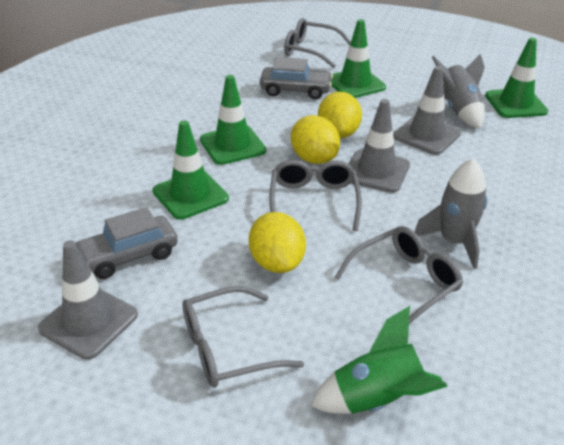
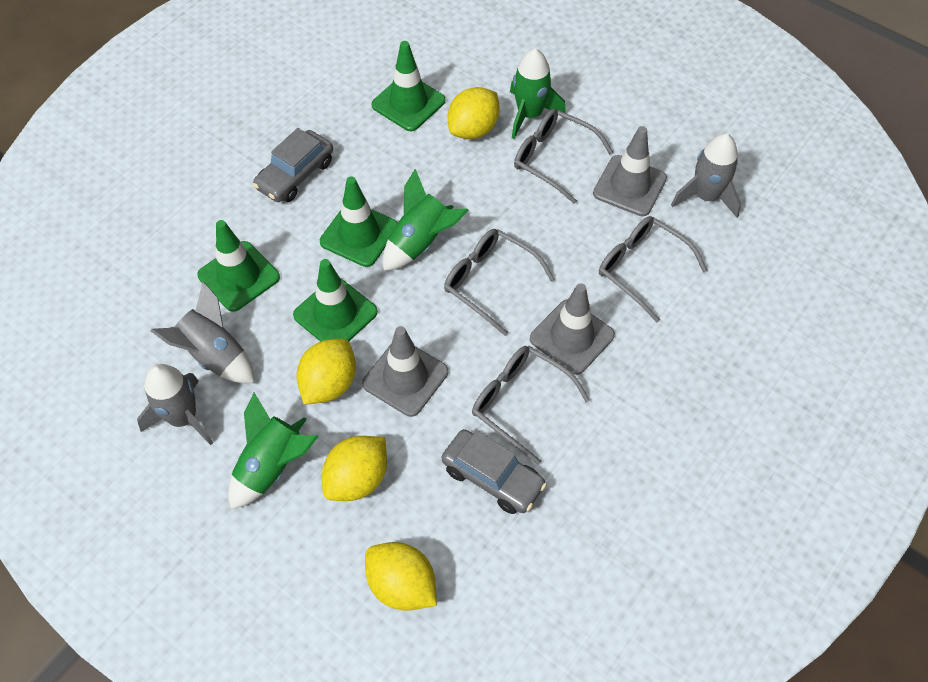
green rocket: [310,306,447,414] = 1 -> [228,393,319,509] [383,169,469,271] [510,49,566,139] = 3
grey rocket: [415,158,487,269] [432,54,485,129] = 2 -> [137,364,213,445] [150,281,255,383] [671,133,741,218] = 3
yellow lemon: [249,212,306,273] [291,115,340,164] [318,91,362,138] = 3 -> [296,339,356,405] [322,436,387,501] [365,542,437,611] [448,87,500,139] = 4

